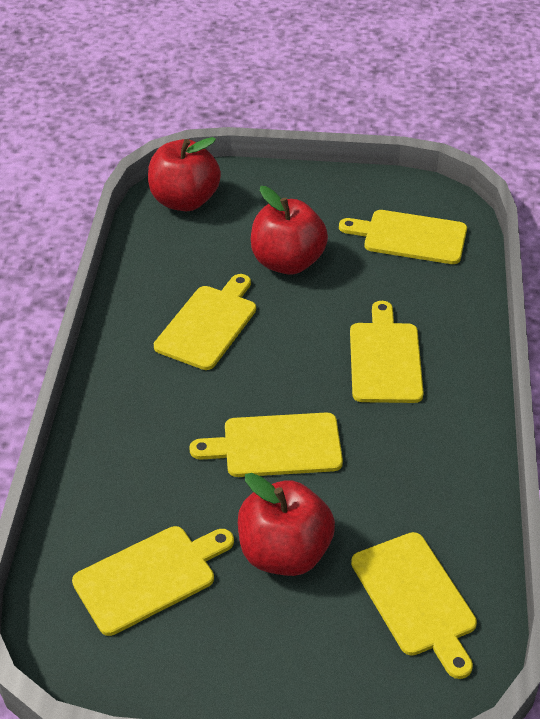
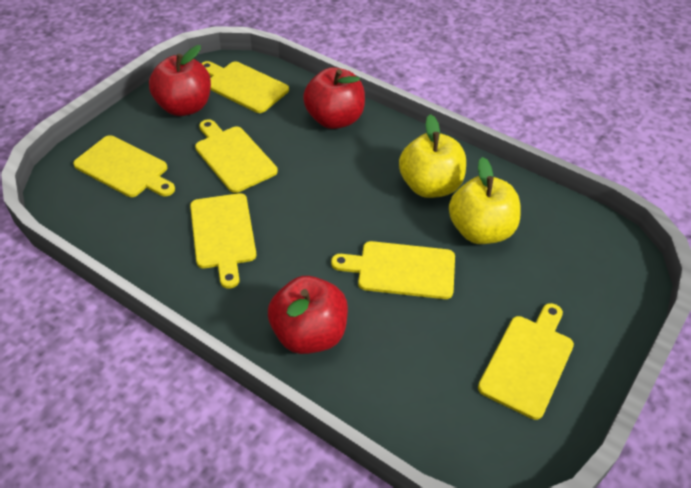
yellow apple: none = 0 -> [399,114,466,198] [449,157,521,244] = 2

